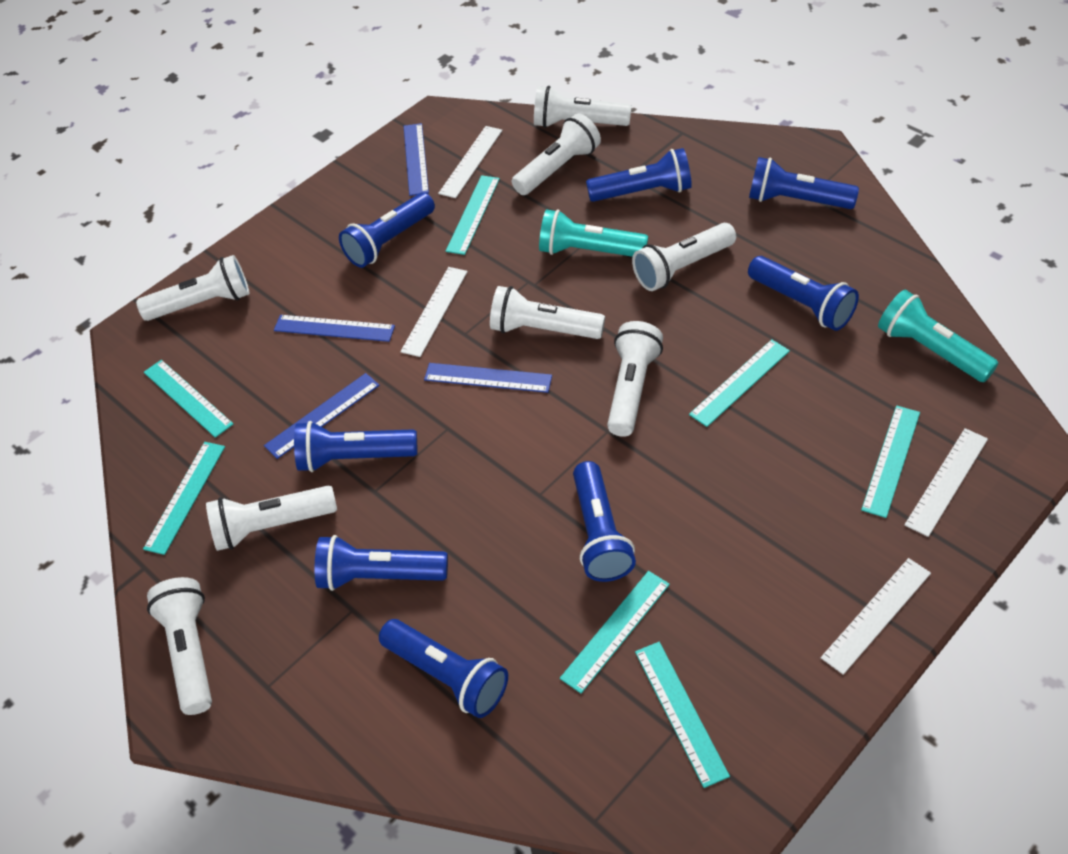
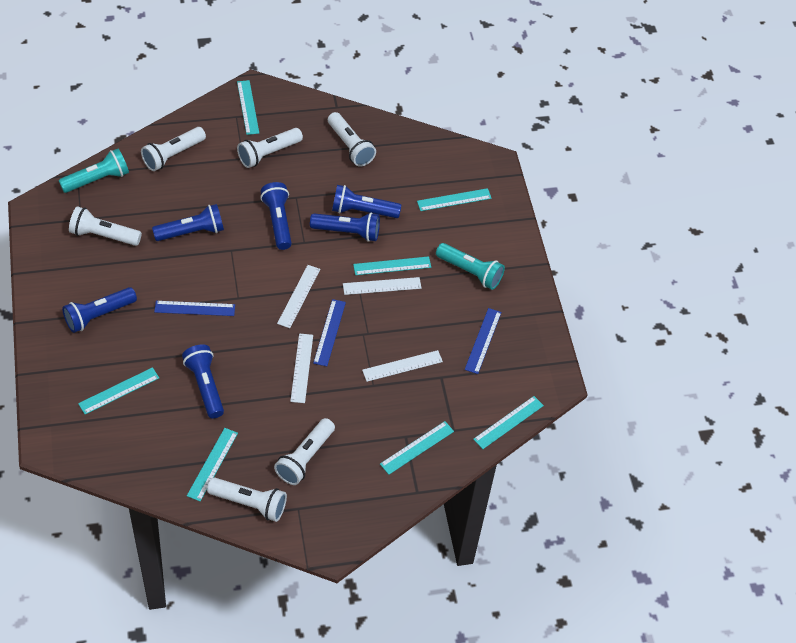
blue flashlight: [294,421,417,472] [315,535,448,591] [339,193,435,268] [379,619,508,718] [573,461,636,582] [586,148,692,202] [748,256,859,331] [749,157,859,209] = 8 -> [62,287,137,333] [152,204,224,241] [182,344,224,418] [260,182,292,250] [310,212,380,242] [332,185,401,218] = 6
blue ruler: [264,373,380,459] [274,315,395,342] [404,123,429,196] [424,363,552,393] = 4 -> [154,301,235,316] [313,299,346,366] [465,308,502,374] = 3
white flashlight: [136,255,250,321] [147,577,212,715] [206,486,337,551] [490,286,605,339] [512,113,601,195] [534,86,632,128] [607,321,663,437] [632,223,736,291] = 8 -> [69,206,142,246] [141,127,206,171] [207,478,287,522] [237,128,303,168] [274,418,335,485] [328,112,376,167] = 6

